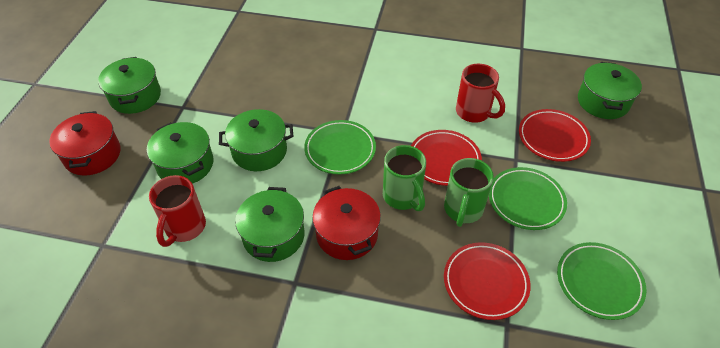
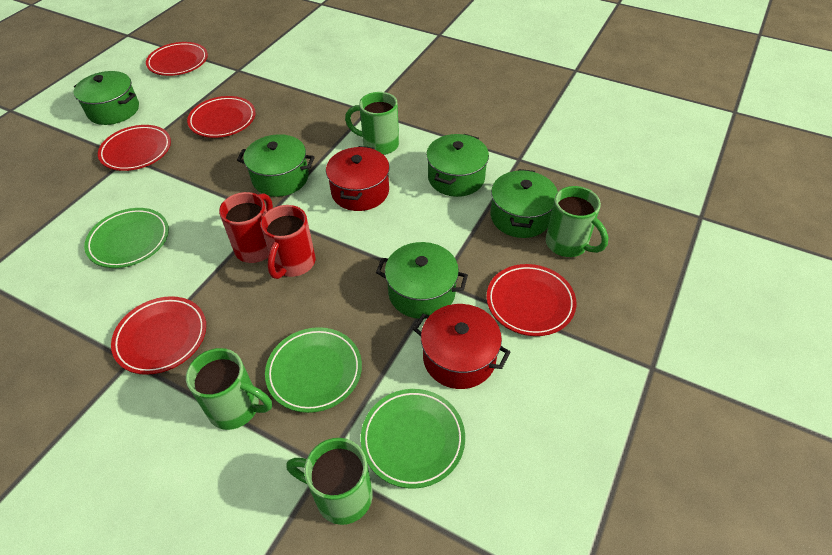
green mug: [383,145,426,211] [444,158,494,227] = 2 -> [186,348,272,430] [286,438,373,525] [345,92,399,155] [546,186,608,257] = 4
red plate: [411,130,482,186] [444,242,531,320] [519,109,591,162] = 3 -> [98,125,171,171] [111,296,206,375] [146,42,208,76] [187,96,256,138] [487,264,577,336] = 5

